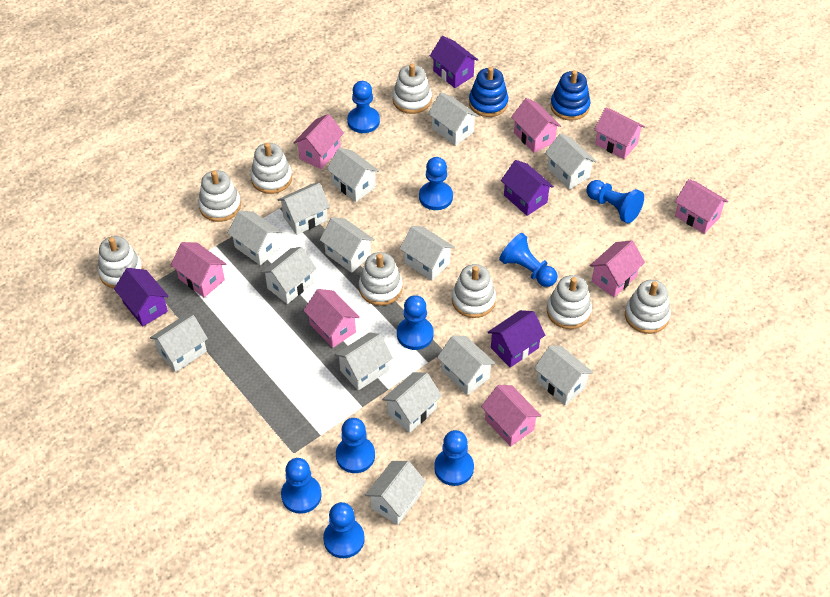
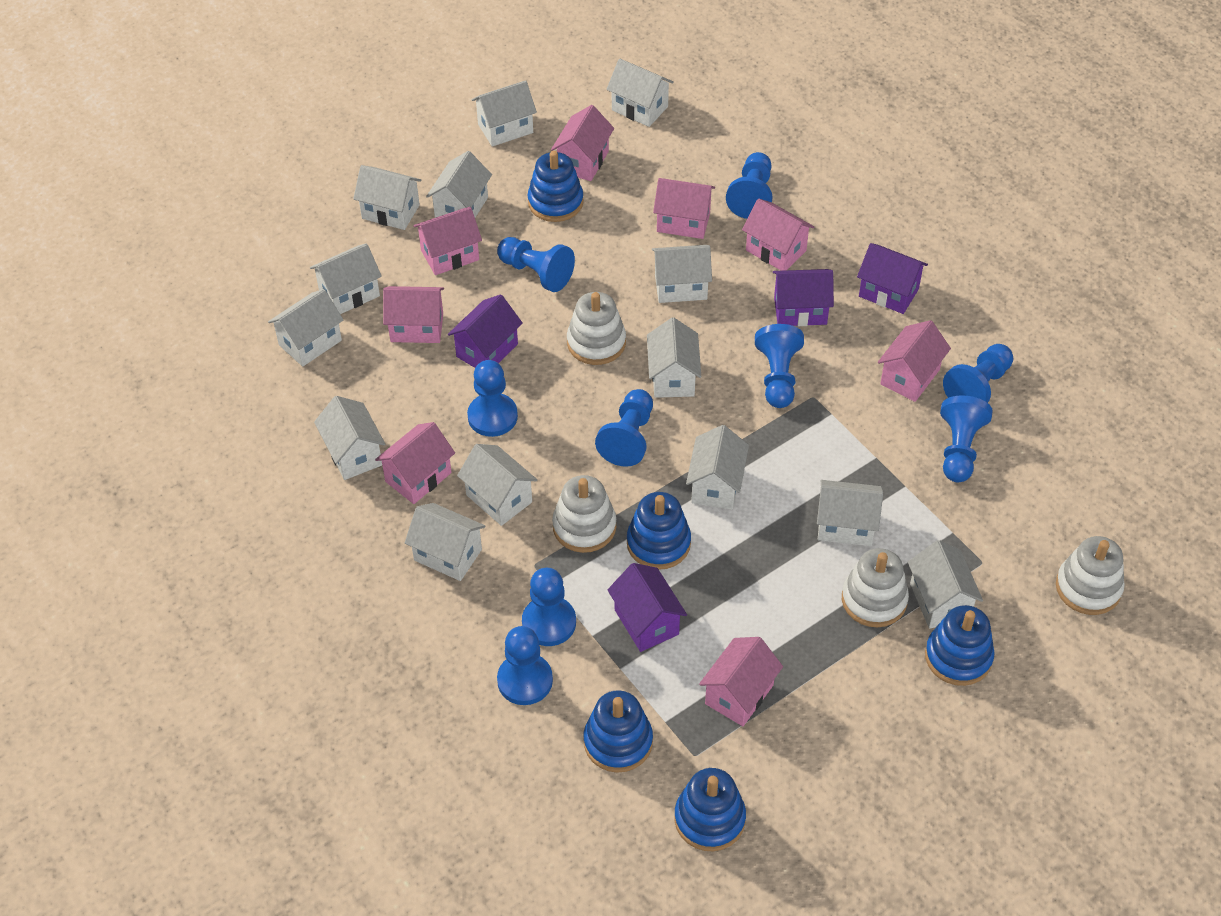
blue stacking toy: [469,67,508,117] [550,70,590,121] = 2 -> [528,151,584,222] [583,690,653,773] [627,492,691,570] [674,768,746,851] [925,605,995,686] = 5
white stacking toy: [98,236,143,289] [198,170,241,222] [250,143,292,194] [359,252,403,306] [393,64,432,114] [452,264,496,318] [547,275,592,329] [625,280,671,334] = 8 -> [552,475,616,553] [567,292,626,365] [842,548,909,627] [1056,536,1125,615] = 4

